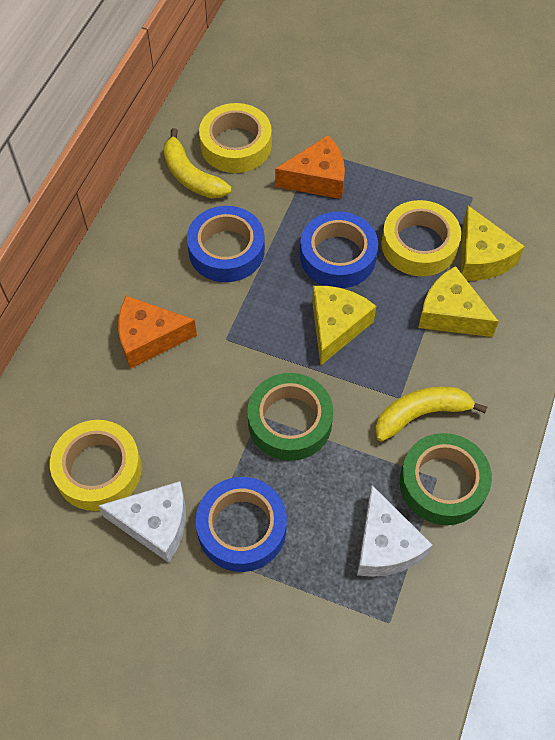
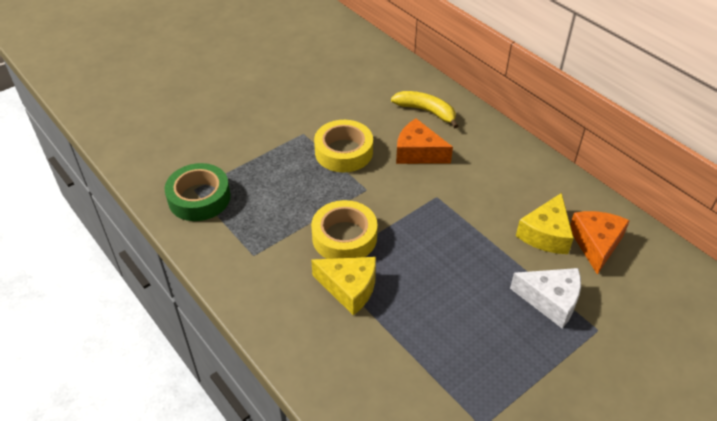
blue tape: [187,206,265,282] [196,477,287,572] [300,212,378,288] = 3 -> none = 0
green tape: [247,373,333,461] [400,433,492,525] = 2 -> [165,163,231,221] = 1
white cheese: [98,481,186,563] [357,485,433,577] = 2 -> [510,268,581,328] = 1
yellow banana: [163,128,232,198] [375,387,487,442] = 2 -> [391,91,458,129] = 1
yellow cheese: [312,286,376,366] [418,266,499,337] [461,206,525,281] = 3 -> [311,257,376,316] [516,193,574,254] = 2
yellow tape: [50,420,142,511] [199,103,272,173] [381,200,461,276] = 3 -> [311,200,377,259] [314,120,373,173] = 2

